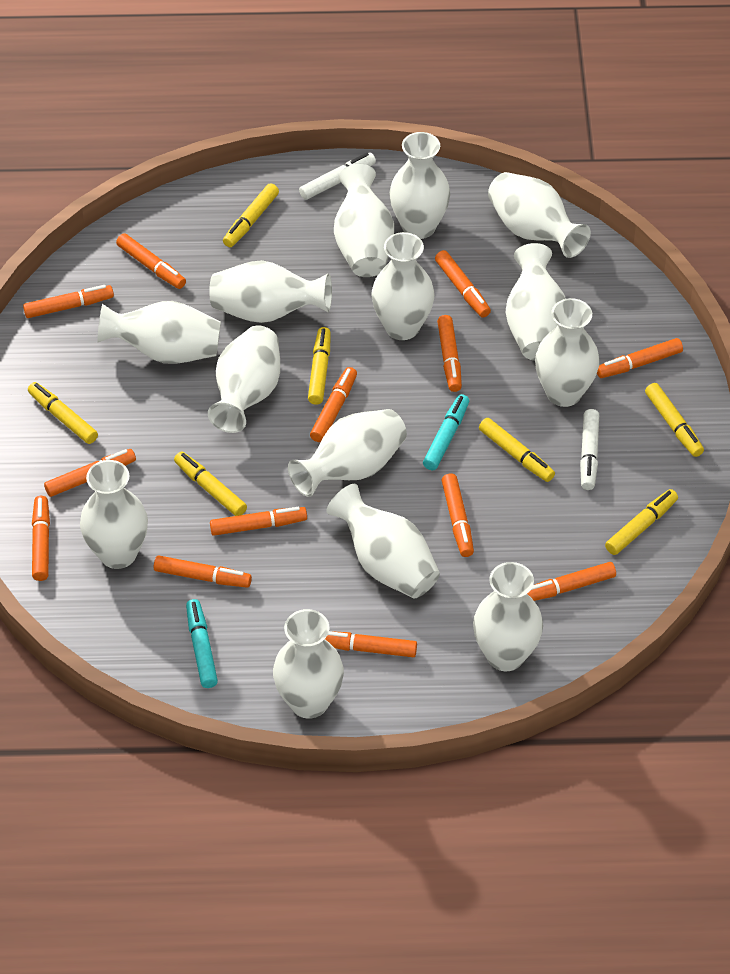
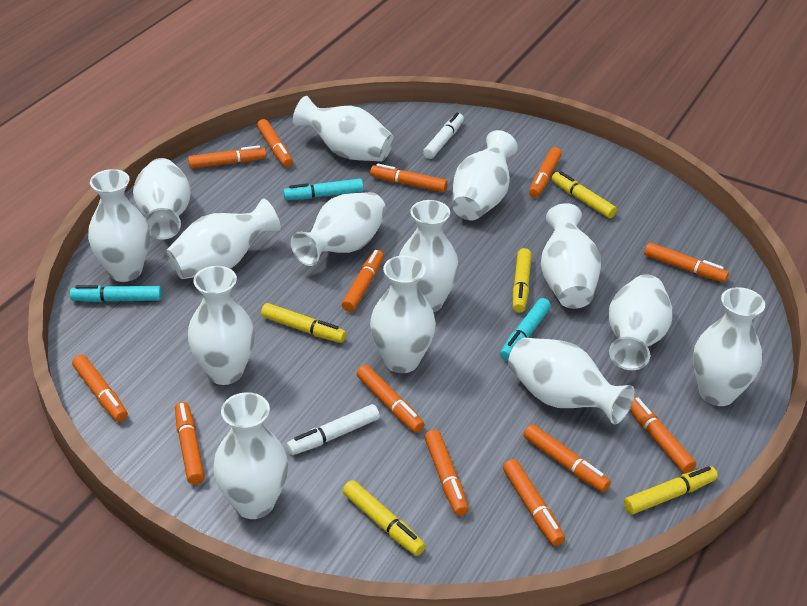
turquoise marker: [186,599,218,688] [423,394,469,470] = 2 -> [70,285,162,302] [283,179,363,200] [500,298,551,361] = 3
yellow marker: [28,382,98,444] [174,452,247,516] [223,183,279,247] [308,327,331,405] [479,418,555,482] [605,489,678,555] [645,383,704,457] = 7 -> [261,303,346,343] [343,480,426,556] [513,248,532,313] [552,171,617,218] [624,466,718,514] = 5

